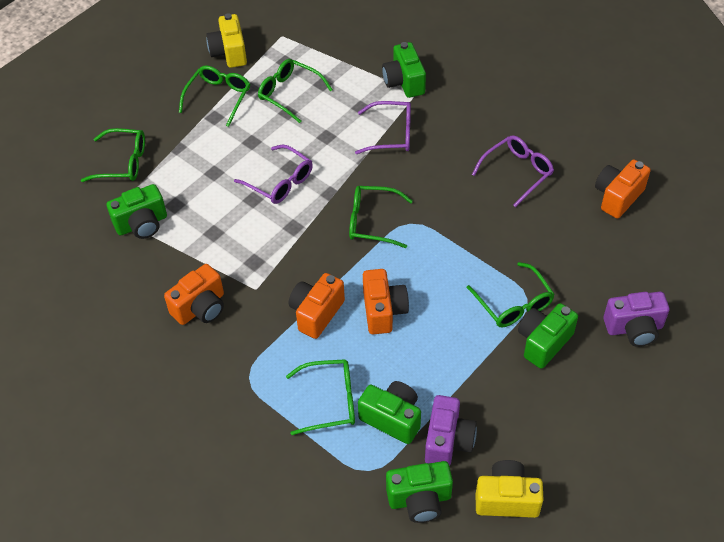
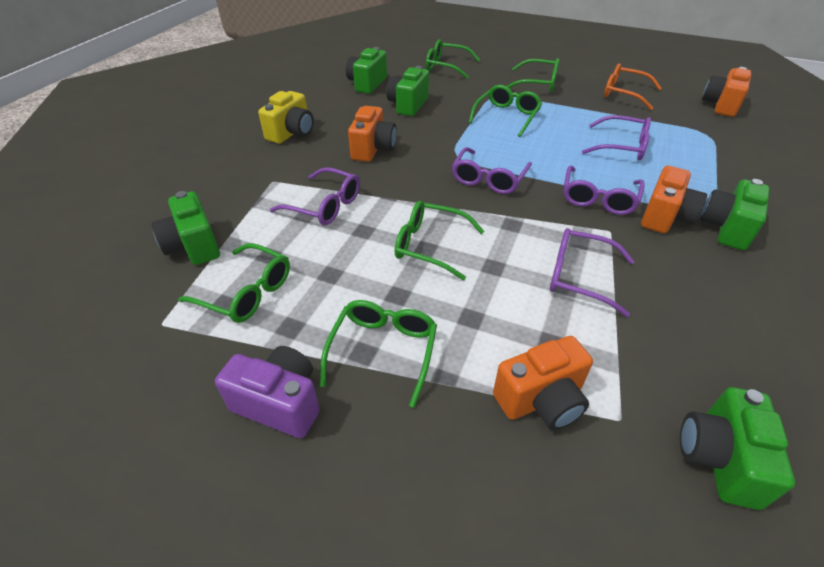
orange glasses: none = 0 -> [604,63,662,110] = 1
purple camera: [425,395,477,466] [603,292,669,347] = 2 -> [215,346,320,438] = 1
purple glasses: [234,145,313,204] [355,101,411,154] [472,135,554,207] = 3 -> [270,167,360,225] [452,147,532,194] [550,228,635,317] [564,165,645,215] [582,115,651,160] = 5
yellow camera: [206,13,247,68] [476,460,544,518] = 2 -> [258,91,314,144] = 1

